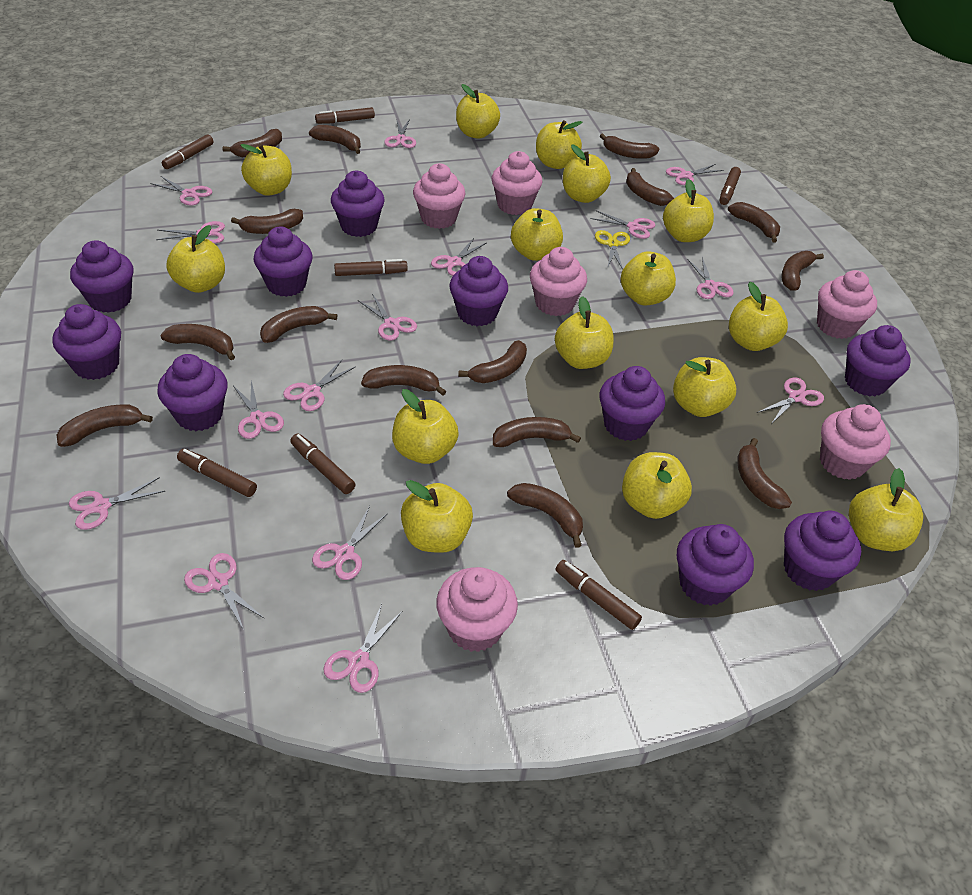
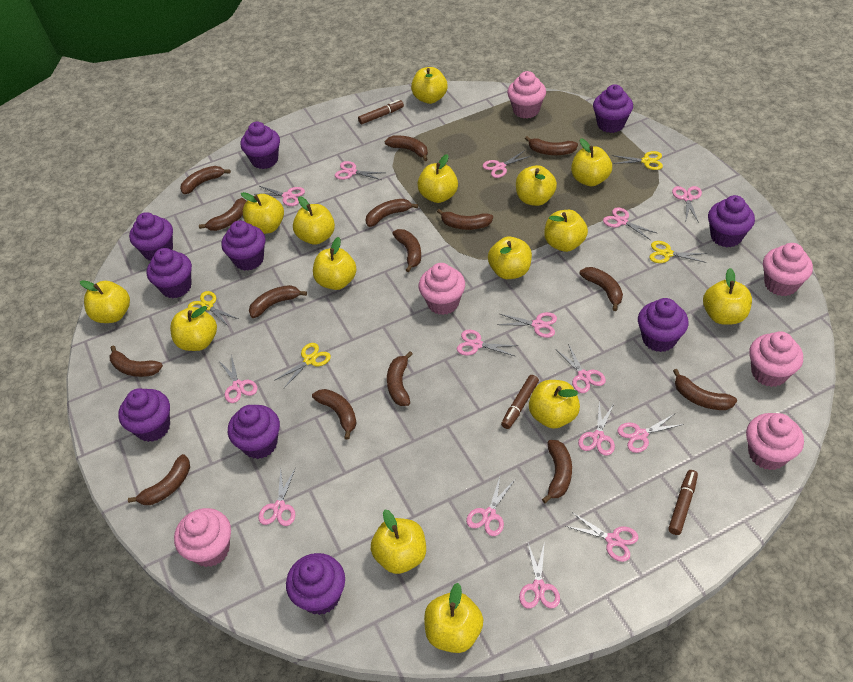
brown marker: [162,134,214,169] [177,449,257,497] [290,434,356,494] [315,107,375,124] [334,259,407,276] [556,560,642,630] [719,167,741,205] = 7 -> [358,100,404,124] [501,375,539,429] [668,470,698,535] = 3
yellow scissors: [595,230,630,270] = 1 -> [188,291,238,327] [274,343,331,388] [611,151,663,170] [649,241,707,263] = 4

